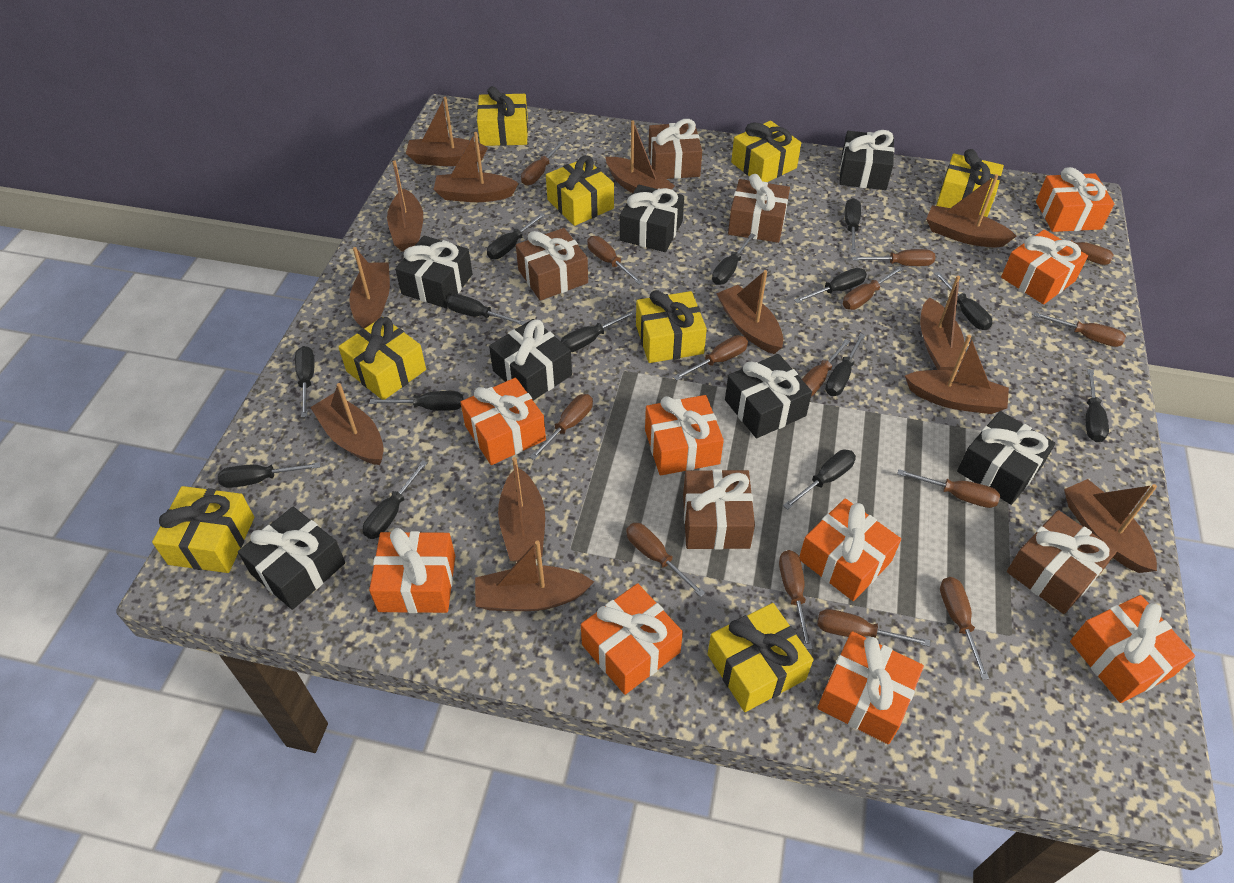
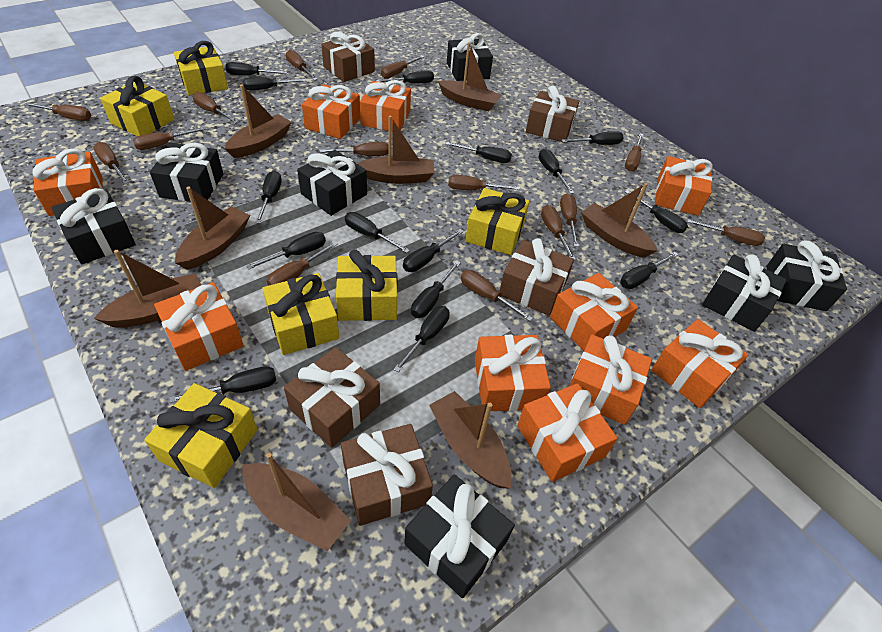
black screwdriver: [218,462,320,488] [295,346,315,417] [363,460,428,539] [369,391,463,411] [446,294,526,325] [487,213,545,259] [561,310,636,352] [712,233,755,285] [783,449,856,510] [794,268,867,303] [825,333,865,396] [845,198,861,253] [934,272,992,330] [1086,369,1109,442] = 14 -> [169,366,276,403] [225,62,287,75] [243,77,306,90] [246,232,326,270] [255,171,282,223] [345,212,410,253] [376,70,434,84] [393,306,450,372] [403,229,464,272] [411,261,460,318] [446,142,512,163] [539,149,574,194] [562,131,624,145] [620,252,678,289] [625,190,688,233] = 15
brown boat: [310,383,384,465] [350,247,390,329] [387,161,423,251] [406,97,488,166] [434,132,519,202] [475,540,594,611] [498,457,545,562] [606,120,675,193] [716,270,783,354] [905,335,1009,414] [920,276,966,371] [926,174,1017,248] [1064,479,1157,573] = 13 -> [94,250,201,328] [175,187,250,270] [225,84,292,158] [242,453,351,551] [357,116,435,184] [429,391,512,489] [438,42,502,111] [581,183,658,258] = 8
orange gift: [369,528,455,613] [460,378,546,465] [581,583,683,695] [645,395,724,475] [799,499,901,601] [817,631,924,744] [1001,229,1088,304] [1036,167,1114,232] [1070,595,1195,703] = 9 -> [32,148,103,216] [154,282,244,371] [302,84,360,139] [360,80,411,132] [475,335,551,411] [517,383,617,482] [550,273,638,351] [570,335,652,425] [651,319,748,408] [655,156,713,216] = 10
yellow gift: [152,486,254,573] [338,317,426,400] [477,86,528,146] [546,155,614,226] [636,290,707,363] [708,603,814,712] [731,121,801,182] [936,149,1004,217] = 8 -> [100,76,174,136] [144,383,258,488] [174,41,228,95] [262,273,339,355] [336,249,397,321] [465,188,530,255] = 6

